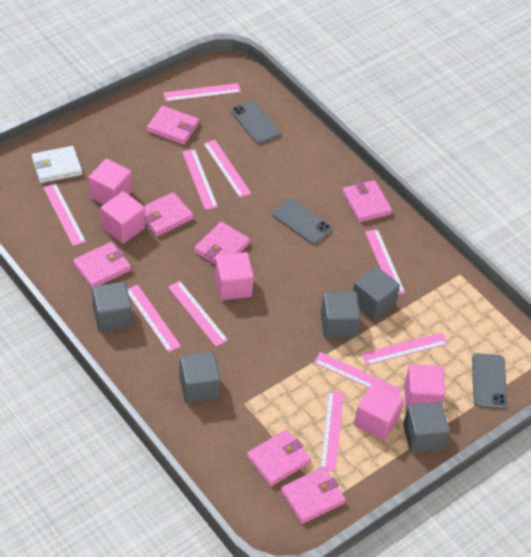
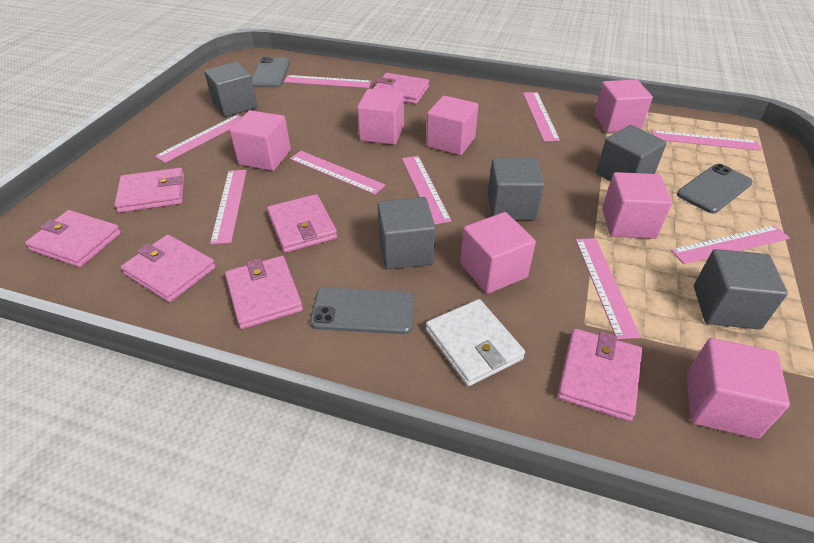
pink cube: [88,159,132,205] [101,191,145,244] [214,252,254,300] [354,383,404,440] [404,364,446,411] = 5 -> [230,110,291,171] [357,89,404,145] [426,96,478,155] [460,212,536,294] [594,79,653,133] [602,172,672,239] [687,338,790,439] = 7
pink ruler: [43,184,86,246] [127,285,181,352] [163,83,241,102] [168,281,228,347] [182,149,218,210] [204,140,251,198] [314,352,402,395] [320,391,344,472] [361,333,448,365] [365,229,405,294] = 10 -> [155,114,242,163] [210,170,247,244] [284,75,372,88] [290,151,386,195] [402,156,451,225] [523,92,560,142] [576,238,641,339] [652,130,761,151] [670,225,790,264] = 9

